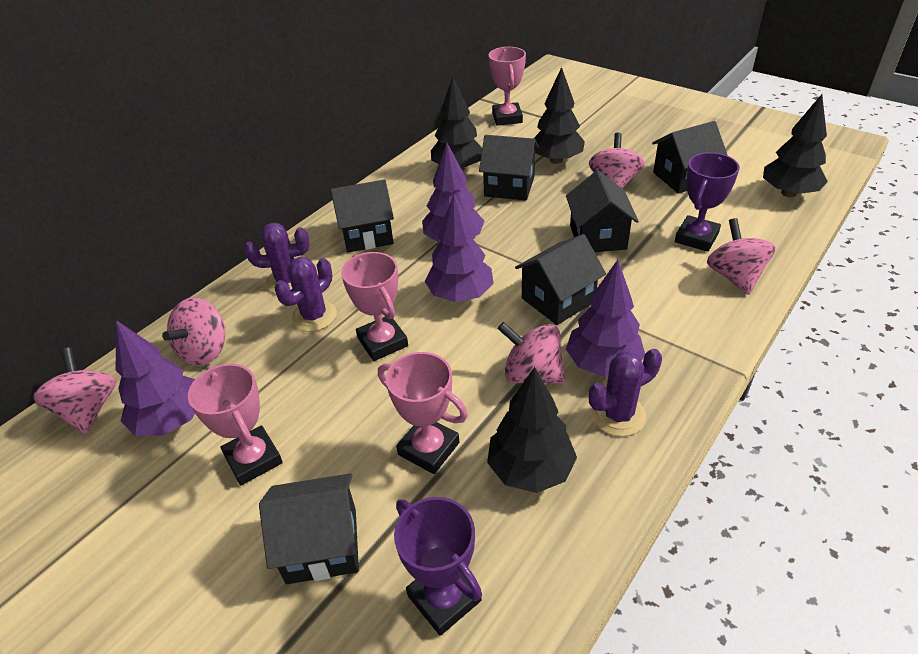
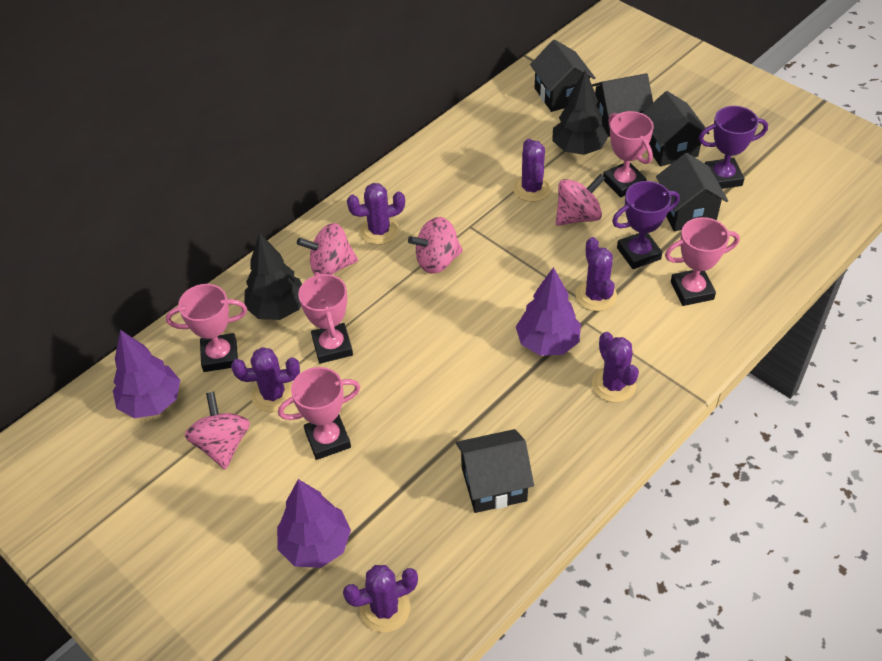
black house: [259,473,359,584] [331,180,394,253] [479,135,539,201] [515,234,606,325] [566,170,639,252] [652,121,728,194] = 6 -> [456,429,534,513] [530,39,596,112] [592,73,653,137] [642,91,709,167] [656,153,728,231] = 5
black tree: [431,76,482,171] [487,367,577,493] [534,67,585,164] [763,94,828,197] = 4 -> [244,233,302,320] [552,70,608,155] = 2
pink spinning top: [33,348,116,435] [162,297,226,366] [498,322,566,384] [589,132,644,189] [707,218,776,295] = 5 -> [185,392,250,470] [297,223,358,275] [408,217,463,274] [556,174,606,226] = 4
pink trophy: [188,364,283,485] [341,252,408,361] [378,352,468,474] [489,47,526,126] = 4 -> [166,284,247,372] [278,367,360,460] [298,272,353,364] [603,111,654,197] [665,217,740,306] = 5
purple cactus: [244,223,310,294] [274,257,337,332] [589,349,662,436] = 3 -> [231,347,300,412] [343,565,418,632] [347,183,405,245] [513,139,551,202] [576,237,617,311] [592,332,639,402] = 6
purple tree: [116,320,195,436] [422,143,484,242] [425,195,494,302] [566,260,645,377] = 4 -> [113,330,180,418] [277,479,351,568] [516,267,581,356] = 3

